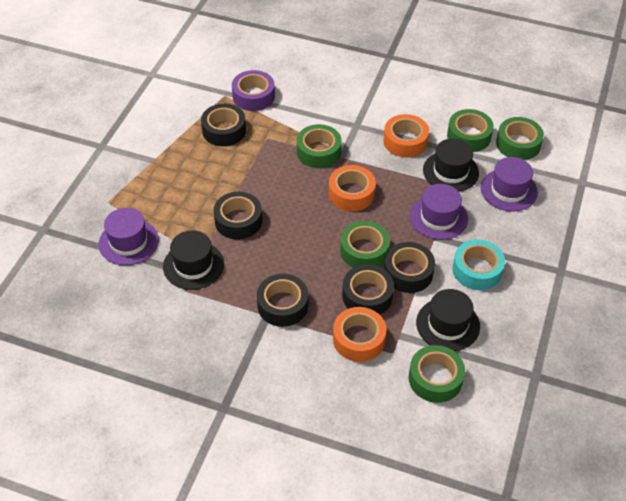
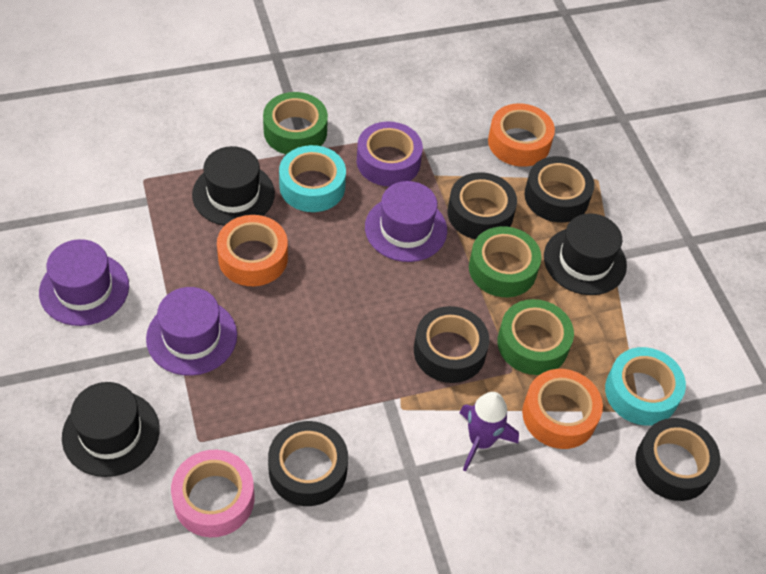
green tape: [297,124,342,168] [340,221,390,268] [409,345,465,403] [447,109,494,152] [496,117,544,160] = 5 -> [263,92,328,155] [469,226,541,297] [497,299,574,375] = 3
pink tape: none = 0 -> [171,450,255,537] = 1
purple rocket: none = 0 -> [460,392,519,472] = 1
turquoise tape: [453,239,505,290] = 1 -> [279,145,346,212] [605,347,686,426] = 2

